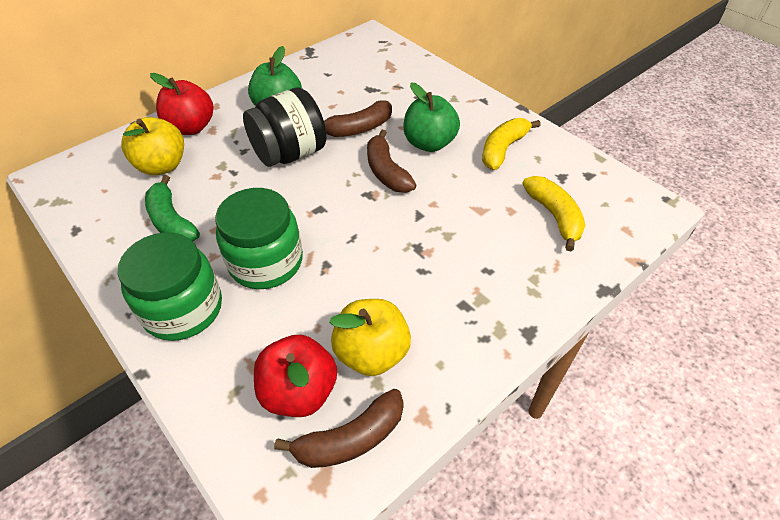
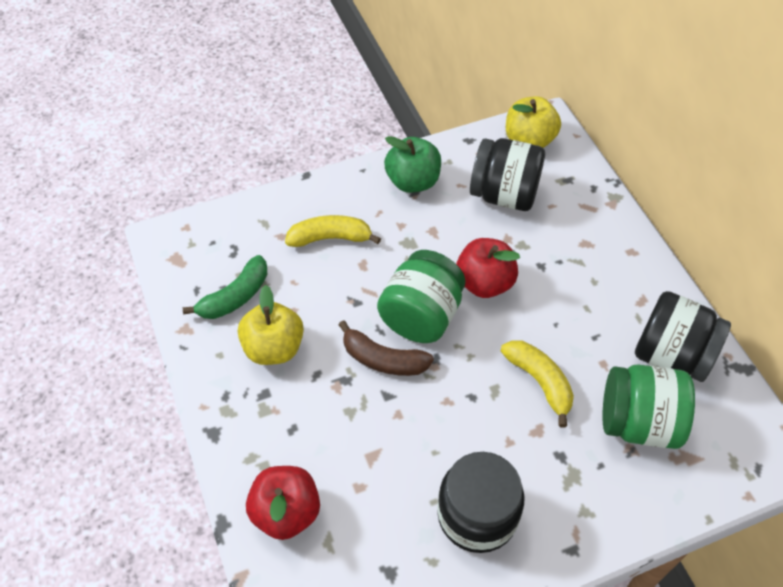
black jar: [243,88,327,167] = 1 -> [437,452,524,553] [470,138,545,211] [635,291,731,382] = 3
brown banana: [274,389,404,468] [324,100,392,137] [367,130,416,193] = 3 -> [339,320,434,376] = 1
green apple: [248,46,302,106] [403,83,460,152] = 2 -> [384,136,441,193] = 1

